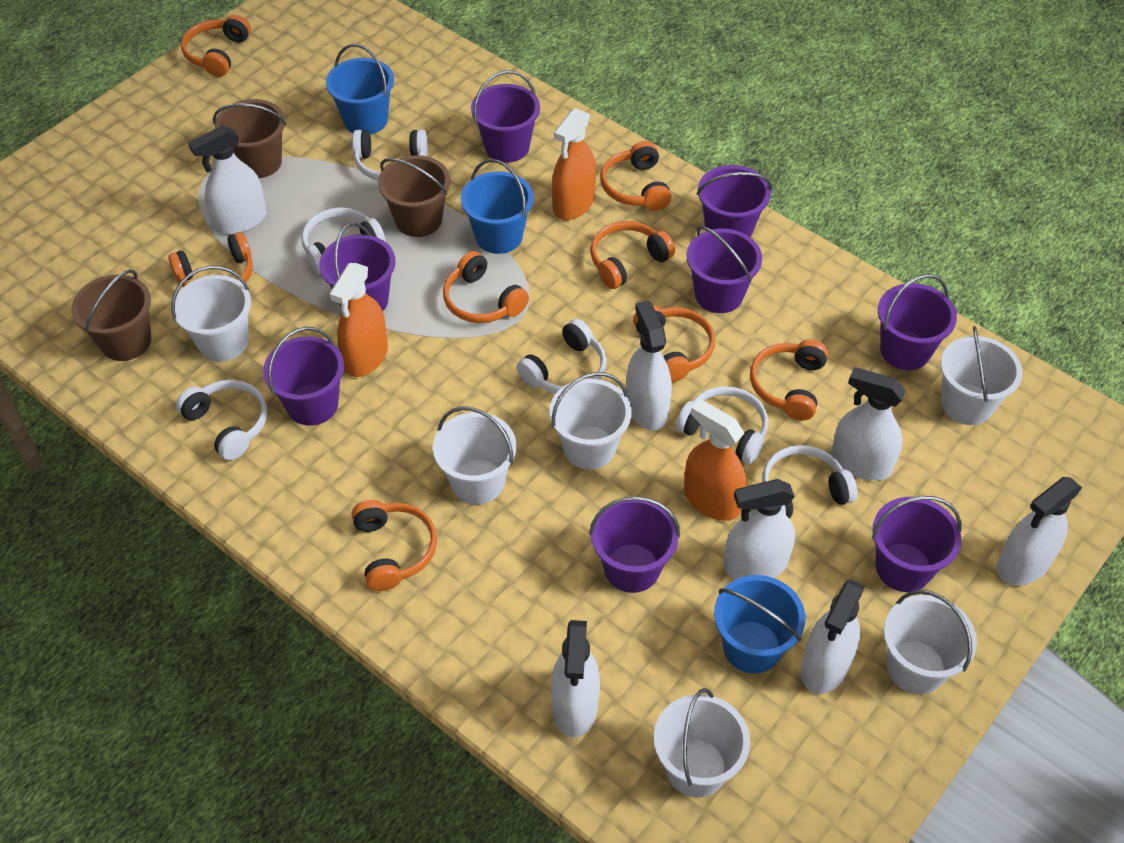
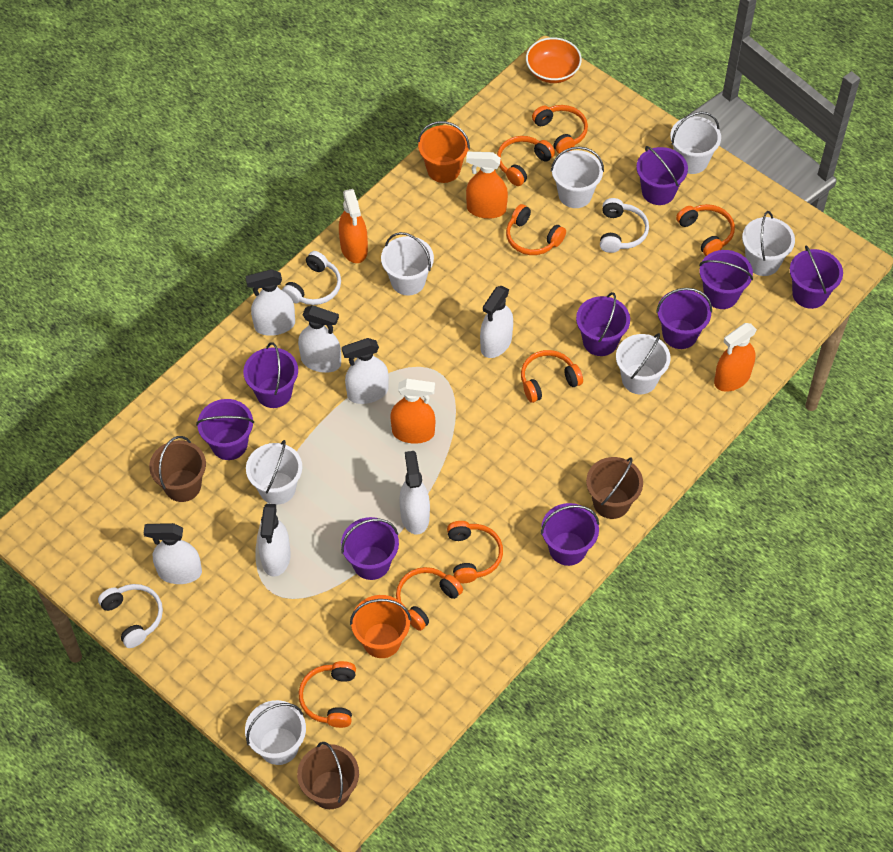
blue bucket: [326,44,394,135] [461,159,534,254] [714,575,805,674] = 3 -> none = 0
orange bowl: none = 0 -> [526,37,582,83] = 1
orange bucket: none = 0 -> [350,595,411,658] [418,121,470,183] = 2
orange spray bottle: [330,263,388,377] [552,108,596,220] [684,399,747,521] = 3 -> [339,189,368,263] [390,379,435,444] [466,152,508,219] [714,323,757,392] = 4
purple bucket: [263,327,344,426] [319,222,396,311] [471,70,540,163] [589,496,680,593] [686,226,762,313] [697,165,772,238] [872,496,961,592] [878,274,957,370] = 8 -> [196,399,254,460] [243,342,298,408] [341,517,399,580] [541,503,599,566] [576,292,630,356] [636,146,688,205] [656,288,712,349] [699,250,753,309] [790,245,843,309] = 9
white bucket: [171,266,251,362] [433,406,516,504] [549,372,632,469] [654,688,750,797] [884,590,977,694] [941,326,1023,425] = 6 -> [245,700,306,765] [246,440,302,505] [381,232,434,295] [551,147,604,208] [616,333,671,394] [670,112,721,174] [742,211,795,276] = 7
white headphones: [176,380,267,460] [302,207,386,274] [352,130,428,180] [517,319,607,394] [676,386,768,464] [762,445,858,518] = 6 -> [98,584,163,648] [282,251,341,305] [600,198,649,253] = 3

